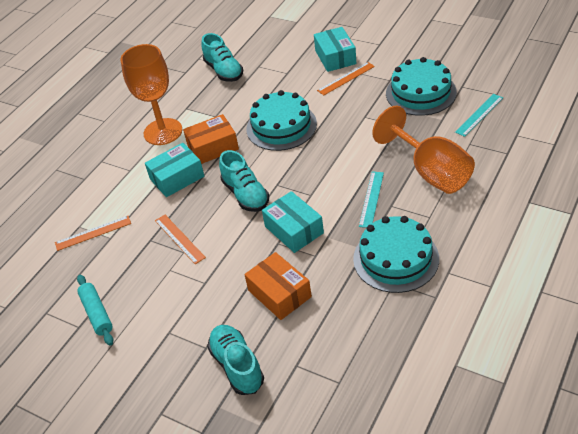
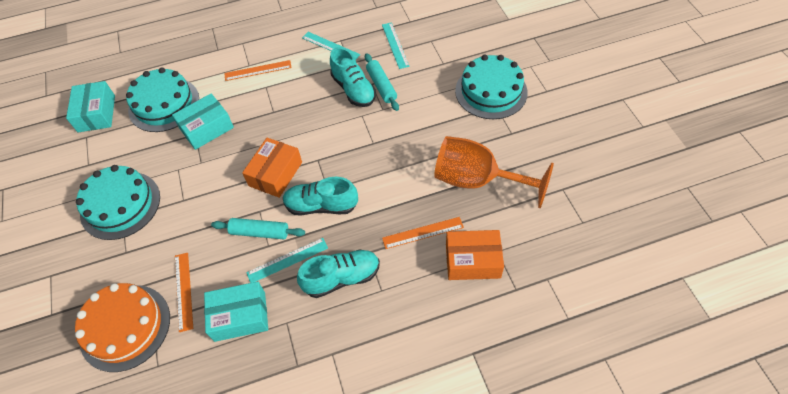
orange cake: none = 0 -> [75,283,170,372] = 1
orange goblet: [121,44,182,145] [372,106,475,194] = 2 -> [434,136,554,208] = 1
turquoise rolling pin: [77,275,113,346] = 1 -> [211,218,305,239] [365,54,399,111] = 2
turquoise ruler: [359,171,384,228] [455,94,503,137] = 2 -> [246,238,328,283] [302,32,360,60] [382,22,410,69] = 3

